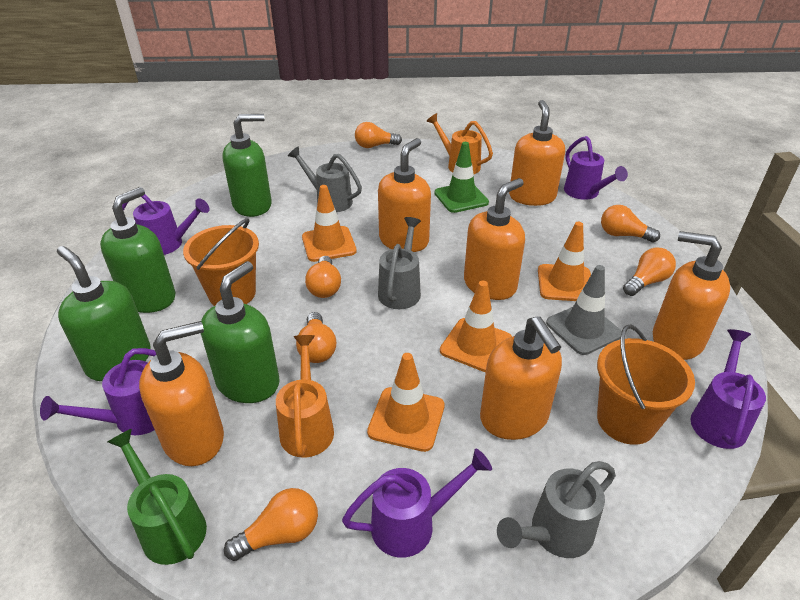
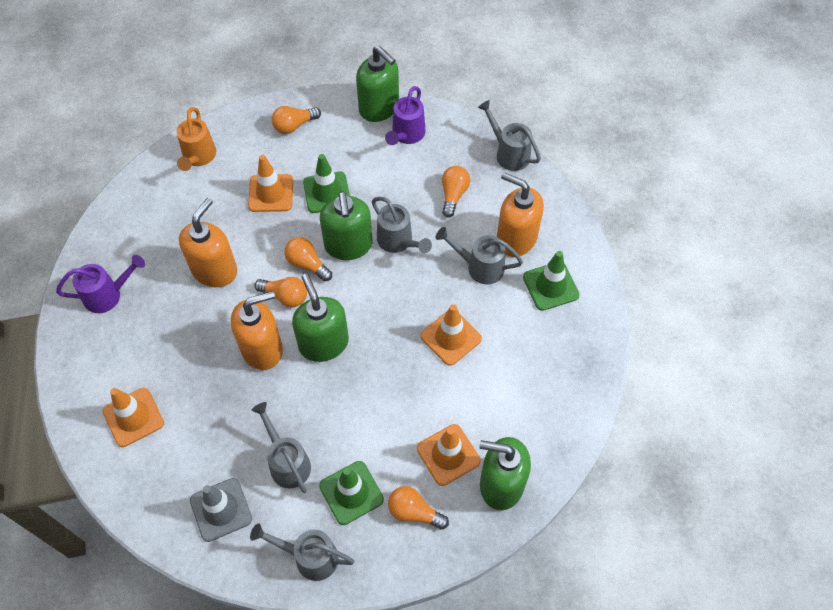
green traffic cone: [434,142,489,213] = 1 -> [303,154,350,213] [319,461,384,525] [523,251,580,311] = 3
green watering can: [108,429,207,565] = 1 -> none = 0
grey watering can: [288,146,362,212] [378,217,421,309] [497,461,616,558] = 3 -> [250,523,354,581] [252,402,311,493] [372,197,432,253] [435,227,523,285] [478,100,541,171] = 5
orange bucket: [183,218,259,306] [597,325,695,445] = 2 -> none = 0
orange light bulb: [224,488,318,561] [296,312,336,363] [305,256,341,298] [355,122,402,148] [601,205,660,242] [623,248,676,296] = 6 -> [254,277,307,307] [272,106,321,134] [284,237,332,281] [388,486,449,530] [442,166,470,218] = 5
orange soap dispenser: [139,321,224,466] [378,138,431,252] [464,178,525,300] [480,316,562,440] [509,100,565,206] [653,231,730,360] = 6 -> [179,198,237,287] [231,291,283,370] [497,172,544,257] = 3
orange watering can: [276,335,334,458] [426,113,493,174] = 2 -> [177,107,216,171] = 1
purple watering can: [40,348,156,435] [122,195,210,255] [342,449,492,558] [564,136,628,200] [690,329,766,449] = 5 -> [56,255,145,313] [385,86,425,145] = 2

